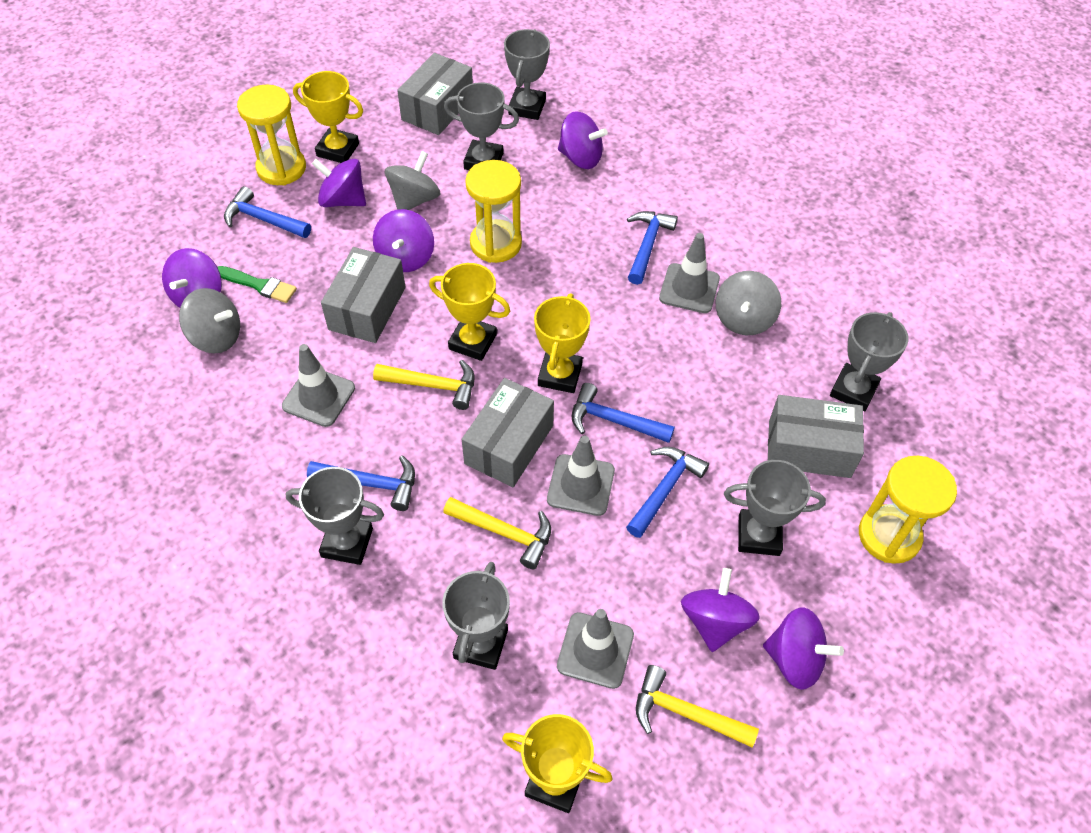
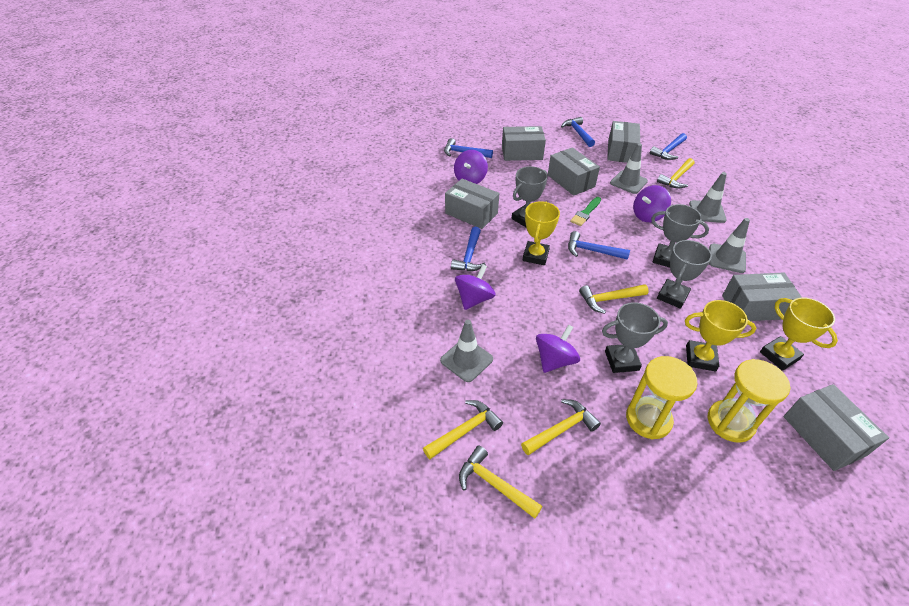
grey box: [321,247,406,343] [397,53,473,135] [462,378,554,487] [768,395,864,478] = 4 -> [445,179,499,229] [502,126,546,161] [548,147,600,196] [607,121,640,163] [722,272,802,321] [783,384,889,471] = 6
grey spinning top: [179,288,240,354] [385,151,441,210] [716,271,781,335] = 3 -> none = 0
grey trophy: [286,467,384,565] [442,562,510,670] [444,82,519,170] [504,29,550,120] [724,460,826,556] [830,312,908,411] = 6 -> [512,166,548,227] [602,302,668,373] [651,204,709,268] [657,240,712,309] = 4
purple spinning top: [162,248,222,308] [312,159,366,207] [373,209,434,272] [558,111,608,169] [681,568,760,652] [763,607,844,690] = 6 -> [454,150,488,184] [455,264,496,310] [536,324,580,373] [633,185,671,222] = 4
yellow hammer: [373,360,475,410] [443,497,551,569] [636,665,759,748] = 3 -> [423,400,503,459] [459,446,542,519] [521,399,601,455] [579,284,649,314] [657,158,694,189] = 5
yellow hourglass: [237,85,306,185] [465,160,522,263] [859,456,957,564] = 3 -> [626,356,697,439] [708,359,791,443] = 2
yellow trophy: [293,71,363,163] [429,263,510,361] [502,714,613,813] [534,293,591,393] = 4 -> [523,201,560,265] [685,300,756,371] [760,297,838,371] = 3

